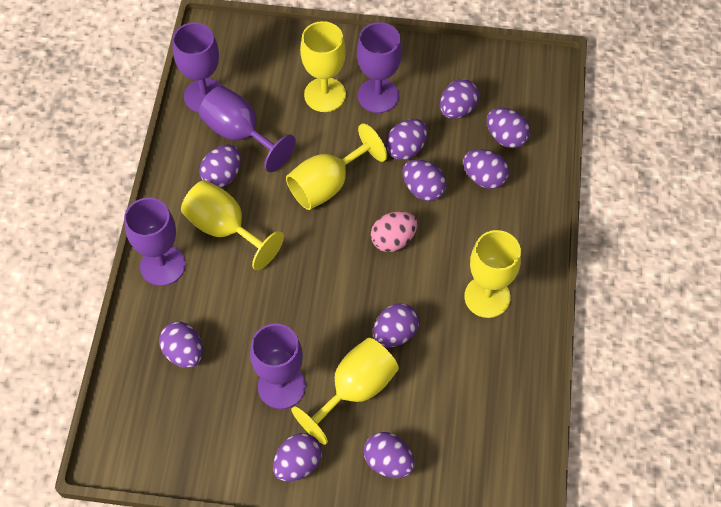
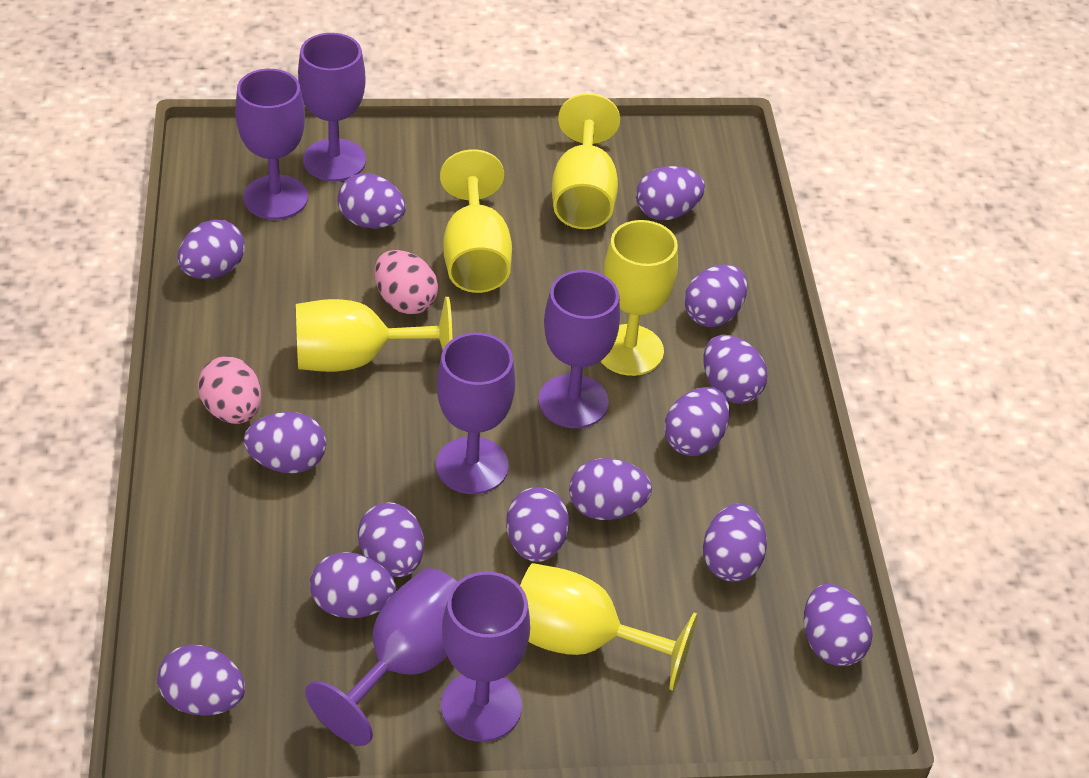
pink egg: [371,211,417,252] = 1 -> [198,356,261,424] [374,250,438,314] = 2
purple egg: [159,322,203,368] [199,145,241,188] [273,433,322,482] [364,432,415,478] [373,303,419,347] [386,119,427,160] [403,159,447,201] [440,79,479,119] [463,149,509,189] [487,108,530,148] = 10 -> [157,645,245,716] [177,219,245,279] [243,412,326,473] [310,552,396,618] [337,173,406,229] [358,502,424,577] [506,487,569,562] [569,458,652,520] [636,166,705,220] [664,387,730,456] [684,264,748,327] [703,335,768,403] [703,503,767,582] [804,584,873,666] = 14
purple goblet: [124,198,186,286] [172,22,223,113] [199,86,296,172] [250,323,306,409] [357,22,402,113] = 5 -> [235,69,308,220] [298,33,366,181] [305,568,457,746] [436,333,515,494] [441,572,530,742] [538,270,620,428] = 6

